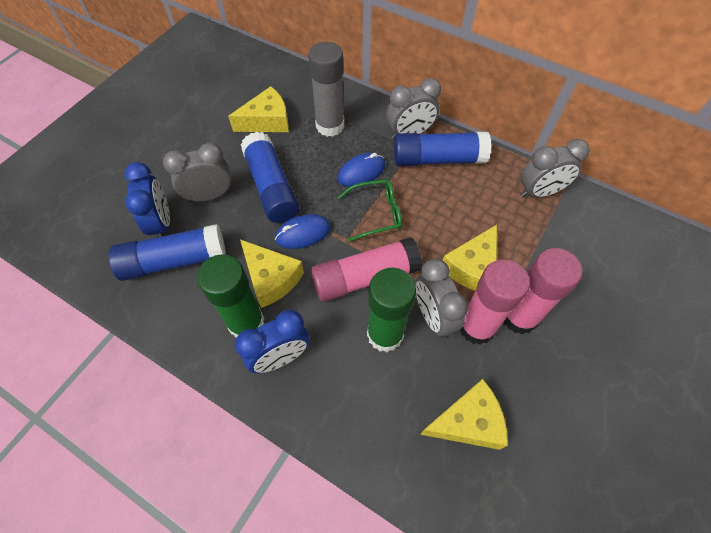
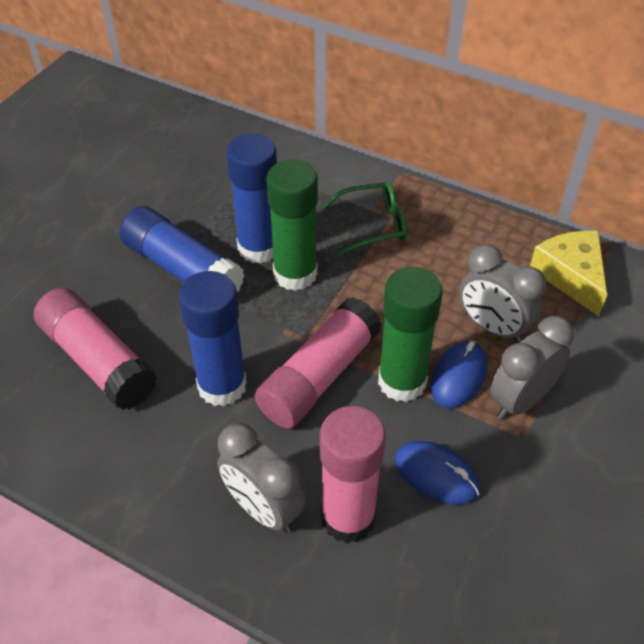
blue clock: [124,162,170,237] [235,310,310,373] = 2 -> none = 0
grey clock: [163,143,231,202] [386,78,441,139] [416,259,468,338] [520,139,590,198] = 4 -> [217,423,306,533] [459,244,546,343] [490,316,574,420] = 3
grey glue stick: [308,42,344,137] = 1 -> none = 0
yellow cheese: [228,86,289,132] [240,239,304,308] [420,379,508,450] [443,225,497,291] = 4 -> [530,231,607,316] = 1

